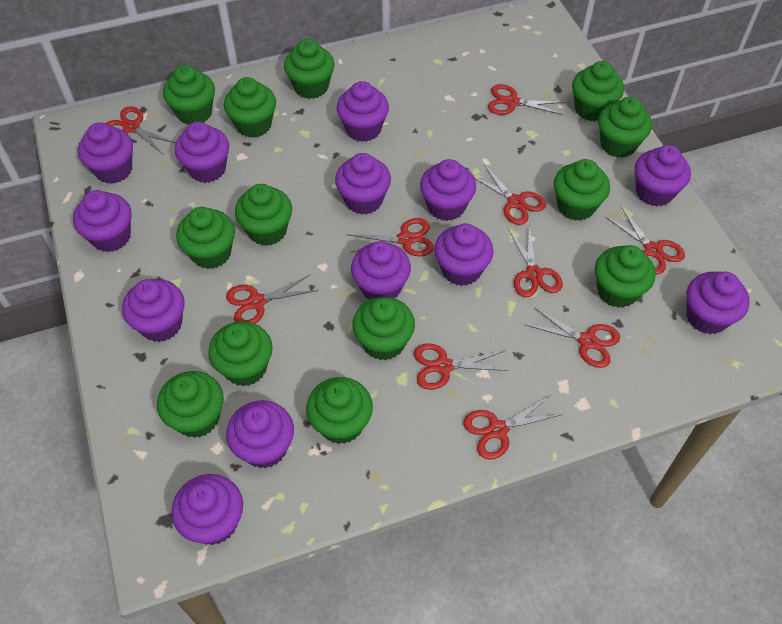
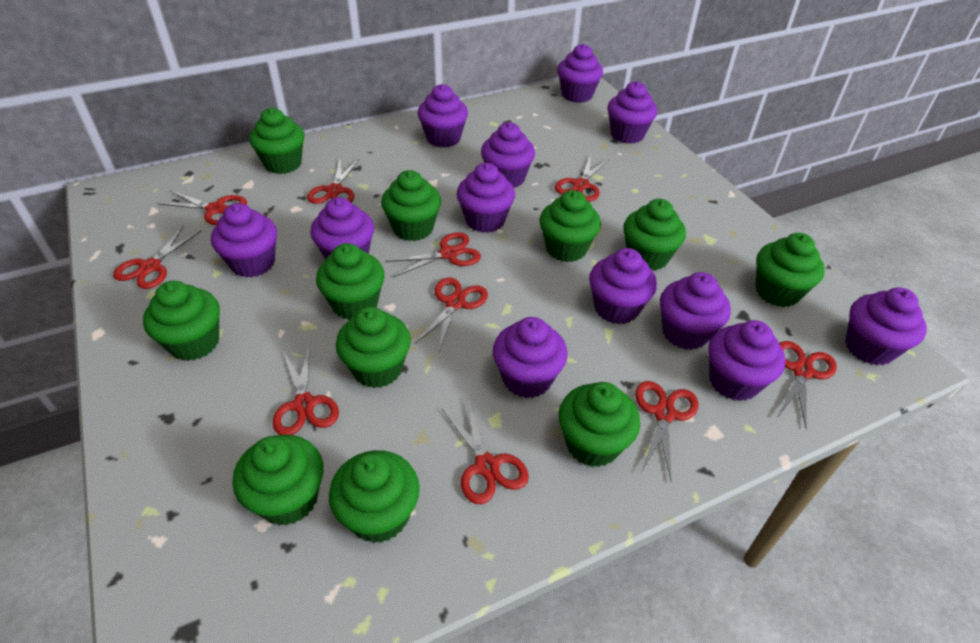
green cupcake: [157,371,224,438] [163,65,215,125] [176,207,235,269] [208,321,273,386] [224,77,276,138] [235,184,292,246] [284,39,335,99] [306,377,373,444] [352,297,415,361] [554,159,610,221] [572,61,624,121] [595,245,656,308] [598,97,652,158] = 13 -> [143,281,220,361] [232,434,324,526] [249,108,305,174] [316,243,385,320] [329,450,420,543] [336,307,411,388] [381,170,441,241] [539,190,601,262] [559,382,640,467] [623,199,686,271] [755,233,825,307] = 11
purple cupcake: [73,190,132,252] [78,122,133,184] [122,279,184,342] [171,474,243,545] [175,122,229,183] [226,400,294,468] [335,153,391,215] [336,81,389,142] [351,241,411,300] [420,159,476,221] [434,223,494,286] [635,145,691,206] [686,272,750,334] = 13 -> [211,203,277,278] [310,197,374,260] [417,84,468,148] [456,163,515,233] [481,122,535,188] [493,317,568,398] [557,44,603,103] [589,248,657,324] [607,81,657,144] [660,272,731,350] [708,320,786,401] [845,287,927,365] = 12

